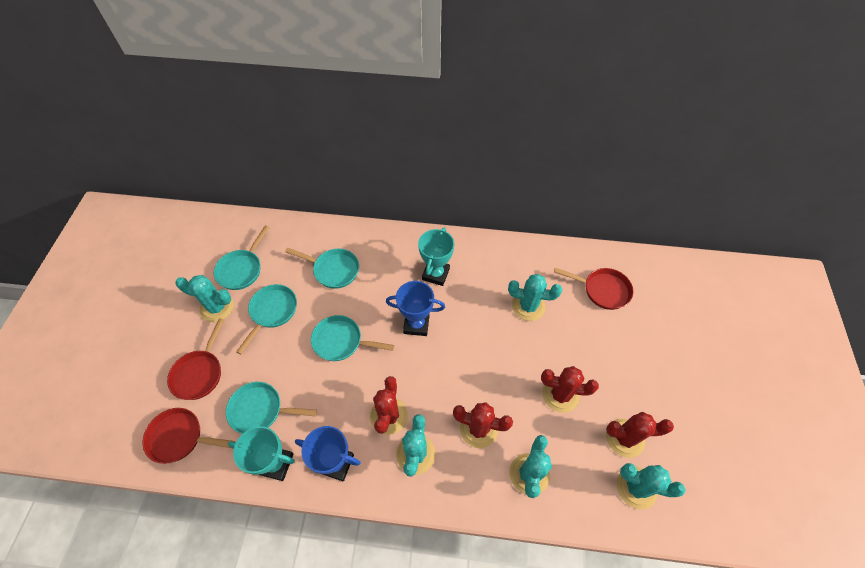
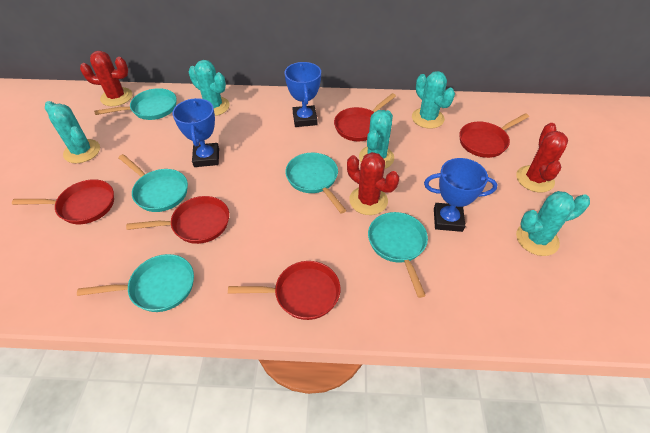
blue trophy: [295,426,361,481] [386,281,445,336] = 2 -> [172,98,219,167] [285,62,321,127] [424,158,498,232] = 3
red cactus: [370,376,408,435] [453,402,513,448] [541,366,599,413] [606,412,674,458] = 4 -> [80,51,133,106] [347,152,399,215] [516,123,568,192] = 3
red pan: [143,408,235,464] [167,318,224,400] [554,268,633,310] = 3 -> [12,179,114,224] [126,196,229,244] [228,261,341,320] [334,93,396,141] [459,113,529,158] = 5
turquoise trophy: [228,426,295,481] [418,228,454,286] = 2 -> none = 0

